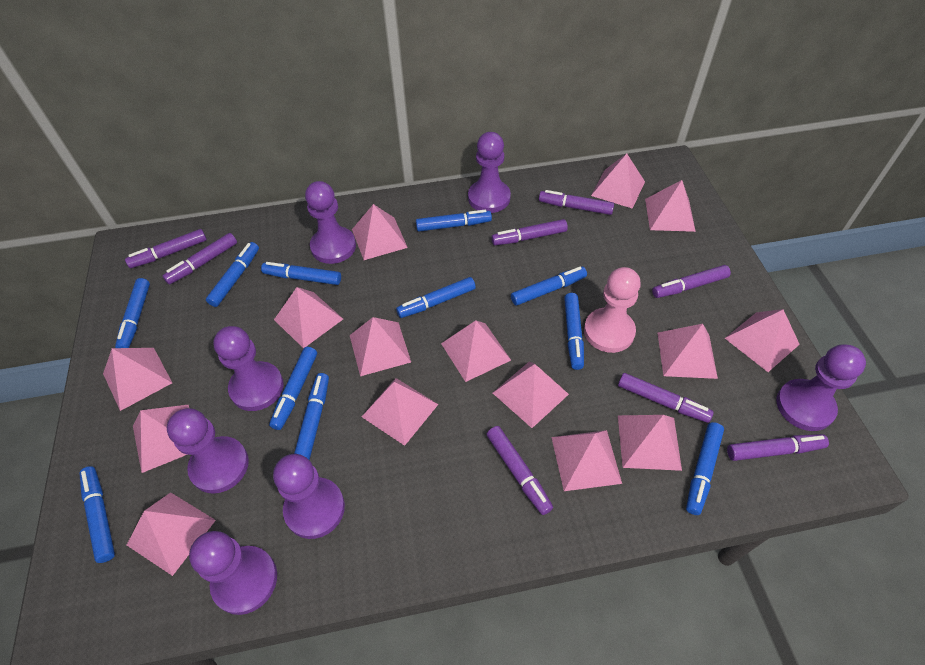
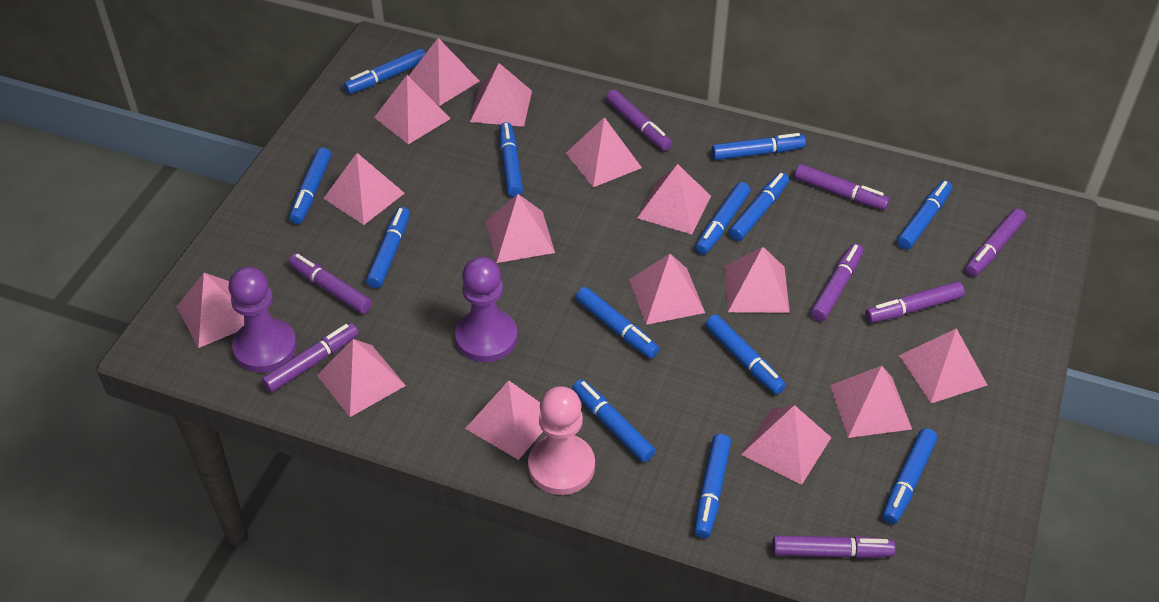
blue marker: [79,466,115,563] [115,278,150,348] [206,242,259,307] [261,262,341,285] [269,347,317,430] [294,373,329,460] [396,277,476,318] [416,210,492,232] [511,267,587,306] [564,293,584,370] [686,422,724,515] = 11 -> [289,147,331,224] [344,48,426,94] [366,207,410,289] [499,122,523,197] [572,379,655,462] [576,287,659,358] [694,434,731,538] [695,182,751,254] [705,314,786,394] [711,133,806,160] [729,173,789,241] [882,428,938,524] [897,180,952,250] = 13
purple pawn: [167,408,249,494] [189,531,277,615] [213,326,284,411] [273,454,345,539] [305,181,356,264] [468,132,511,213] [776,344,866,431] = 7 -> [229,267,297,373] [455,257,518,362] = 2

